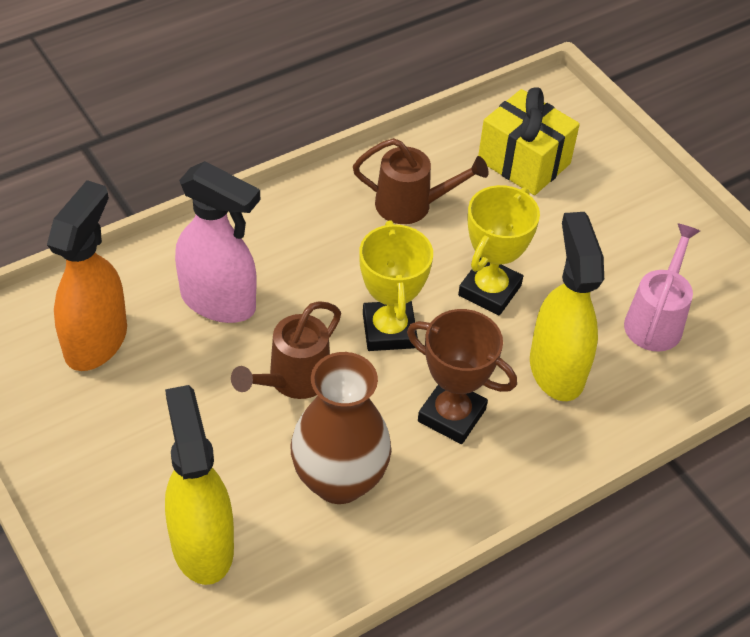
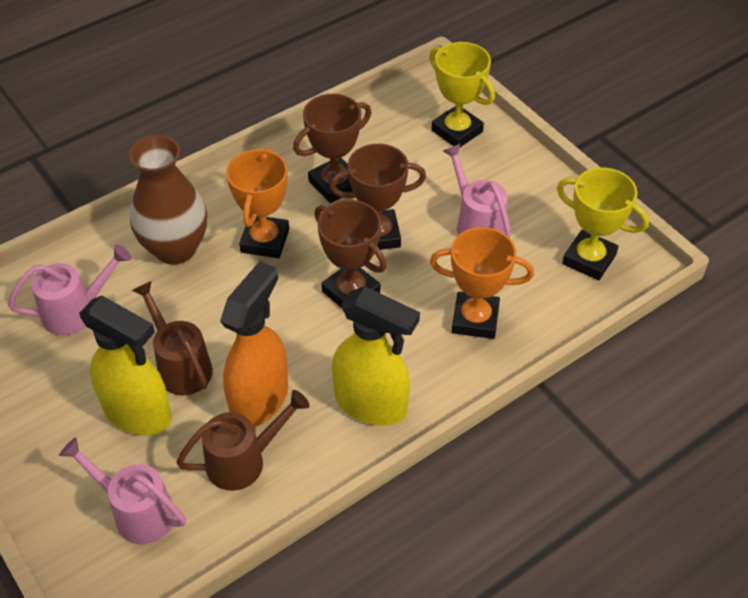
brown trophy: [407,309,517,444] = 1 -> [293,94,371,203] [314,200,387,308] [329,144,426,250] = 3
orange trophy: none = 0 -> [226,147,289,258] [430,227,534,339] = 2
pink spray bottle: [175,161,260,323] = 1 -> none = 0
pink watering can: [624,224,700,352] = 1 -> [8,244,131,336] [59,437,186,544] [443,144,511,238] = 3
yellow gift: [478,87,580,195] = 1 -> none = 0

